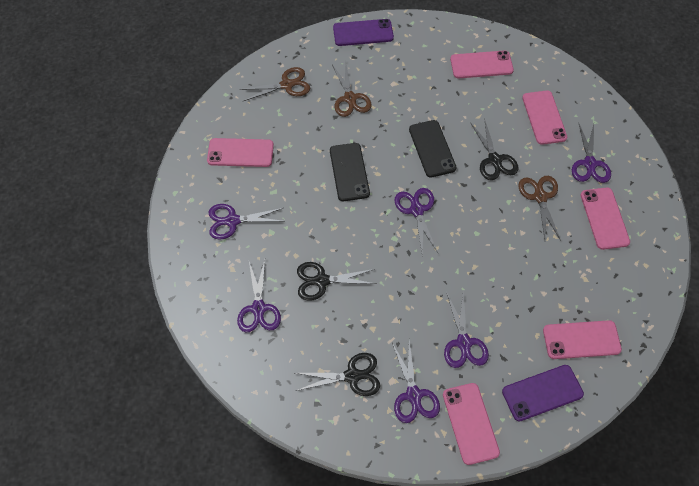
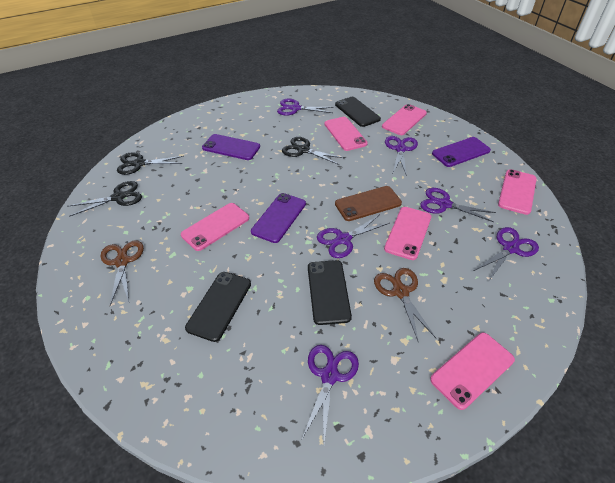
black phone: [330,143,370,201] [409,120,457,178] = 2 -> [185,272,251,342] [308,260,352,325] [335,97,381,127] = 3
brown phone: none = 0 -> [335,186,402,221] = 1
brown scissors: [239,67,310,101] [332,62,372,117] [518,176,561,241] = 3 -> [101,240,144,305] [374,268,436,343] = 2
purple phone: [333,19,394,46] [502,365,584,422] = 2 -> [202,134,260,160] [251,193,306,243] [432,137,491,167] = 3

